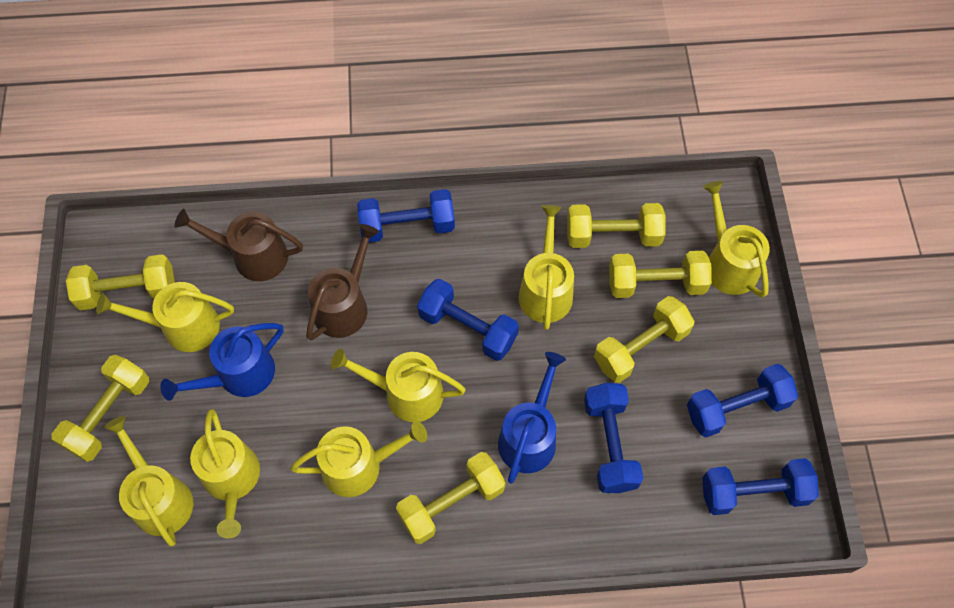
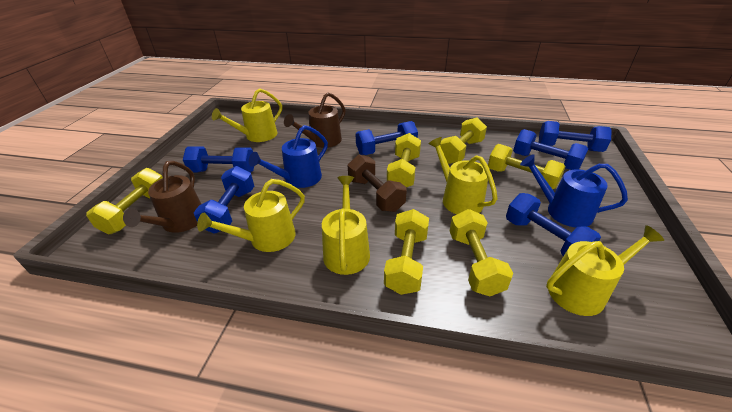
blue dumbbell: [357,189,455,242] [417,279,519,361] [584,383,643,493] [687,364,798,437] [702,458,819,515] = 5 -> [183,146,254,173] [194,166,254,234] [356,121,418,155] [506,193,601,256] [513,129,588,170] [538,121,612,152] = 6
brown dumbbell: none = 0 -> [348,155,407,212] = 1
yellow watering can: [96,282,234,352] [104,416,193,546] [190,409,260,539] [290,421,427,497] [331,349,466,422] [519,205,574,330] [703,181,770,298] = 7 -> [197,179,305,252] [212,88,282,142] [322,176,370,275] [428,137,498,214] [546,225,664,316] = 5

